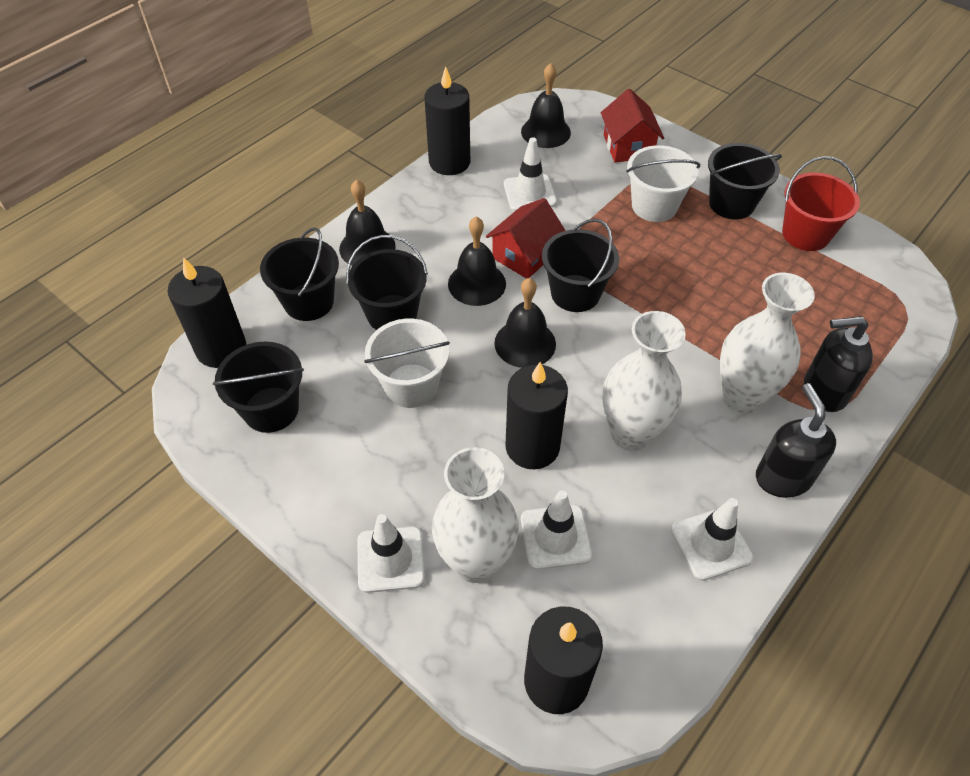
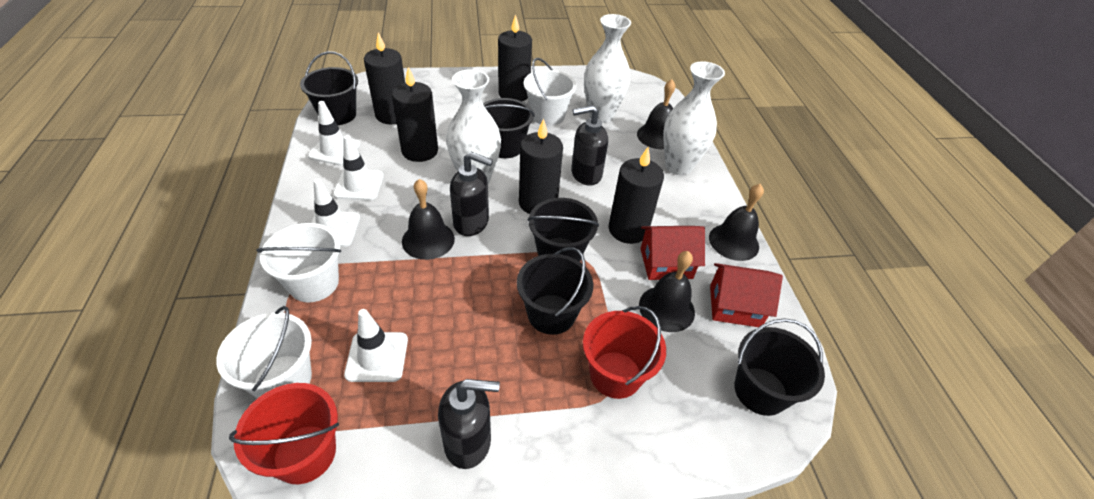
black candle: [168,257,246,368] [424,66,470,175] [505,362,568,469] [524,606,603,714] = 4 -> [364,32,405,124] [392,67,438,162] [498,14,532,101] [519,118,563,214] [609,147,664,244] = 5
black soap dispenser: [756,383,836,498] [804,316,873,412] = 2 -> [438,379,500,469] [450,152,493,236] [571,105,608,186] = 3
red bucket: [782,156,860,251] = 1 -> [229,383,339,484] [583,306,666,399] = 2
white bucket: [364,319,450,408] [626,145,700,222] = 2 -> [216,306,312,398] [257,223,341,302] [524,58,577,126] = 3

